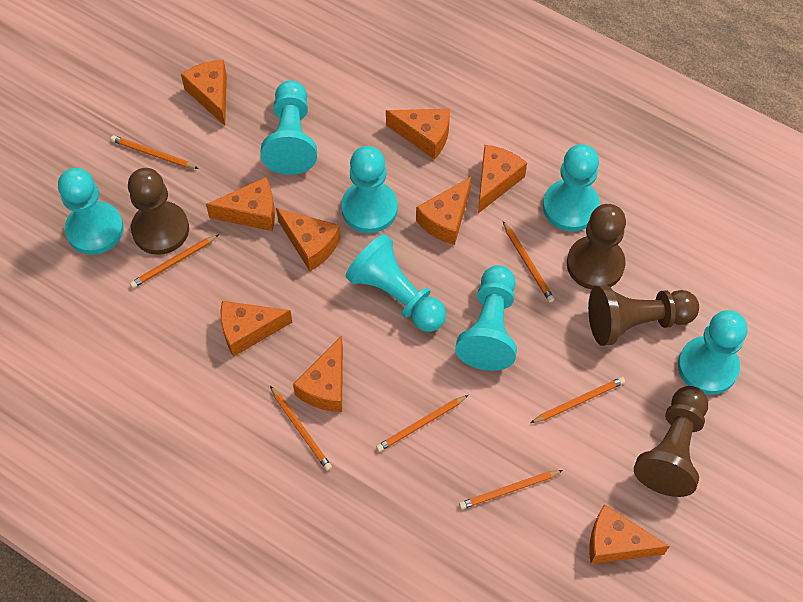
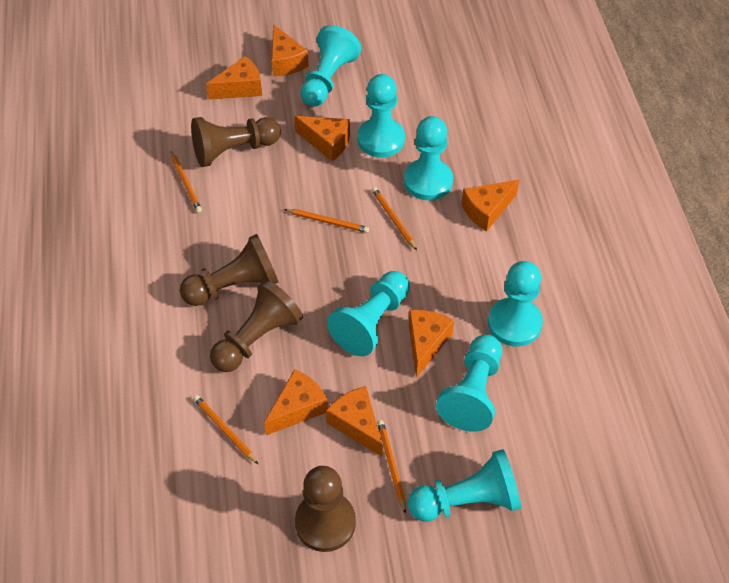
orange cheese: [181,60,227,126] [206,177,275,231] [221,301,292,357] [276,208,341,271] [293,336,343,412] [386,109,450,160] [416,177,471,245] [478,145,527,213] [589,504,670,564] = 9 -> [206,56,262,100] [264,369,328,435] [271,24,309,76] [294,116,350,162] [326,386,383,457] [409,310,454,378] [461,179,519,232] = 7
orange pencil: [111,135,199,169] [130,234,219,288] [270,386,332,471] [376,395,468,452] [459,470,563,509] [503,221,555,302] [531,377,625,423] = 7 -> [171,151,202,213] [193,395,258,464] [284,209,369,233] [372,187,417,250] [377,420,406,514] = 5

